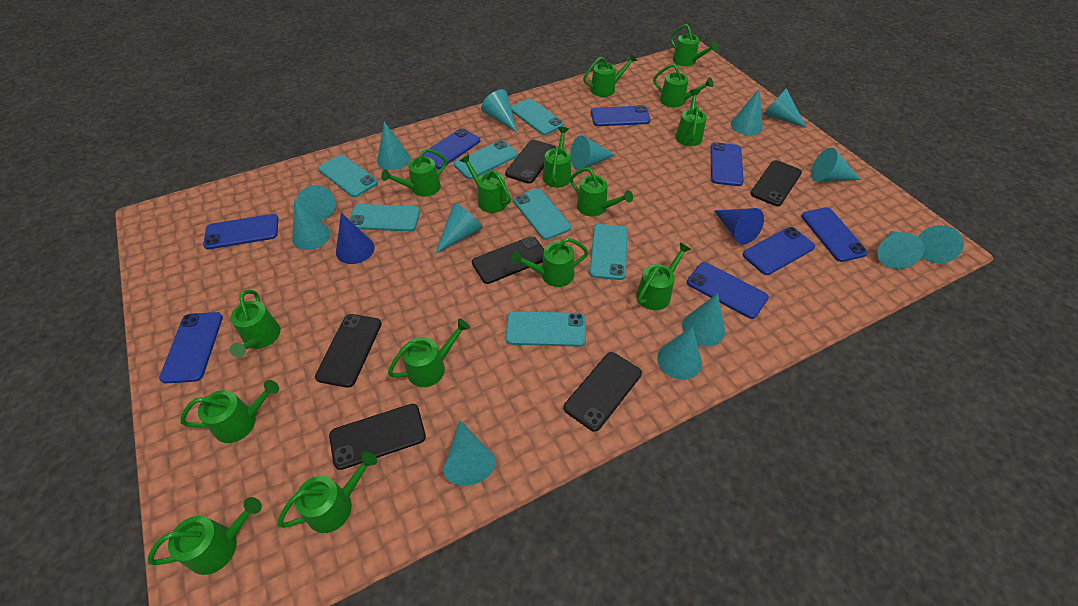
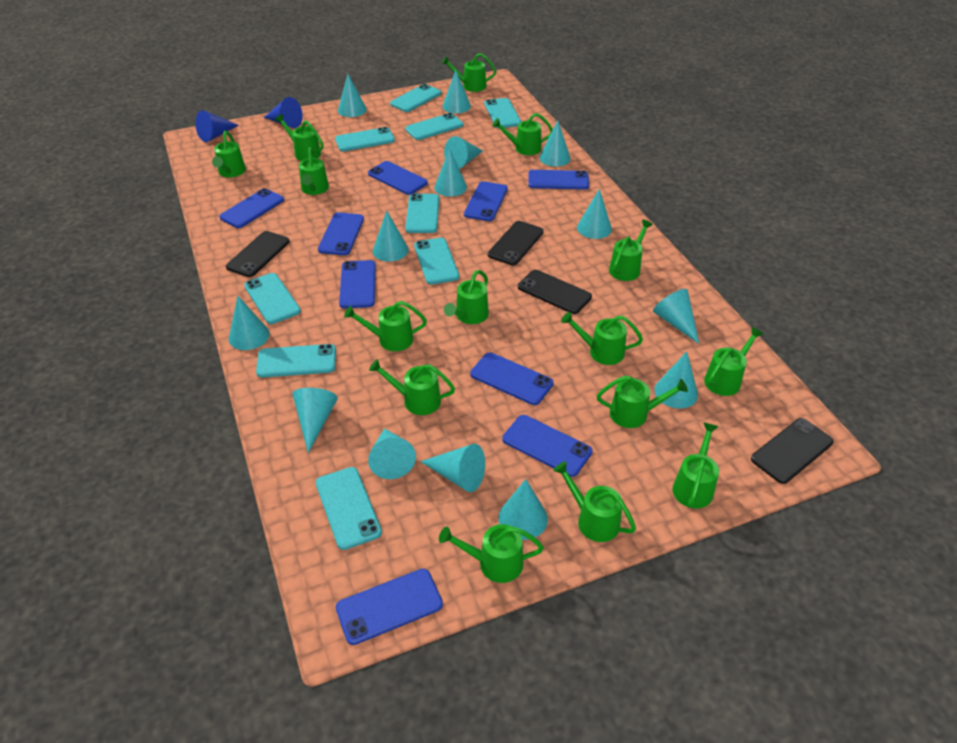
black phone: [315,314,382,388] [329,404,426,470] [472,236,544,284] [505,140,556,184] [564,352,642,432] [750,160,802,206] = 6 -> [226,231,290,277] [488,221,543,265] [518,270,592,314] [751,418,834,484] = 4
blue phone: [159,312,223,383] [203,214,278,249] [423,128,480,169] [591,105,651,126] [687,262,769,319] [710,142,744,186] [743,227,815,275] [801,207,868,262] = 8 -> [219,188,284,228] [318,212,364,255] [336,569,443,645] [339,260,376,308] [368,161,428,195] [464,181,508,221] [470,353,553,405] [502,415,592,477] [528,170,589,190] = 9
turquoise phone: [318,155,378,197] [349,204,420,231] [454,140,518,179] [506,311,586,347] [511,98,564,135] [513,189,571,240] [590,224,628,280] = 7 -> [244,273,301,324] [256,344,336,378] [316,467,382,550] [335,127,395,151] [390,84,442,112] [405,113,463,140] [405,193,439,233] [414,238,460,285] [484,98,522,128] = 9

